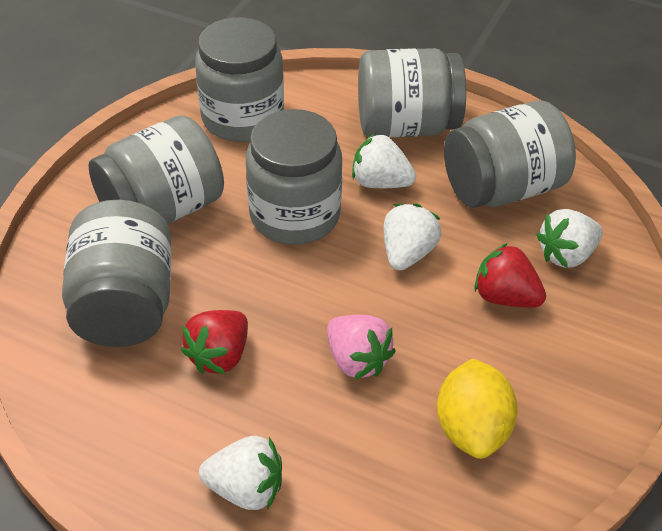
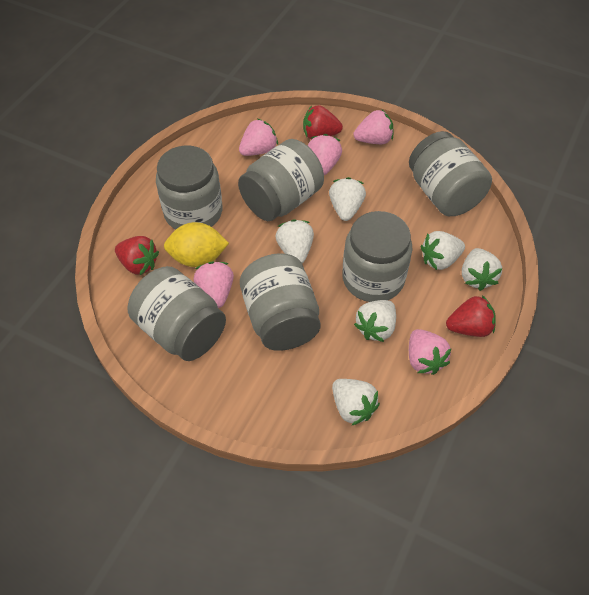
pink strawberry: [327,315,396,379] = 1 -> [193,262,234,308] [239,119,278,156] [308,134,342,175] [353,110,394,144] [409,329,451,375] = 5
red strawberry: [181,310,248,374] [474,243,546,307] = 2 -> [115,236,159,275] [303,105,343,140] [446,295,496,337] = 3
white strawberry: [199,436,282,510] [352,133,416,188] [384,203,441,271] [536,209,603,268] = 4 -> [275,219,314,263] [329,177,366,221] [332,379,380,425] [354,300,396,342] [421,231,465,270] [462,248,502,291] = 6

